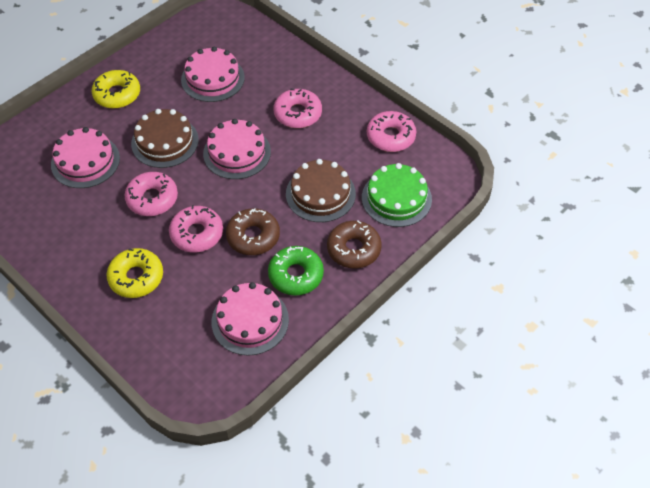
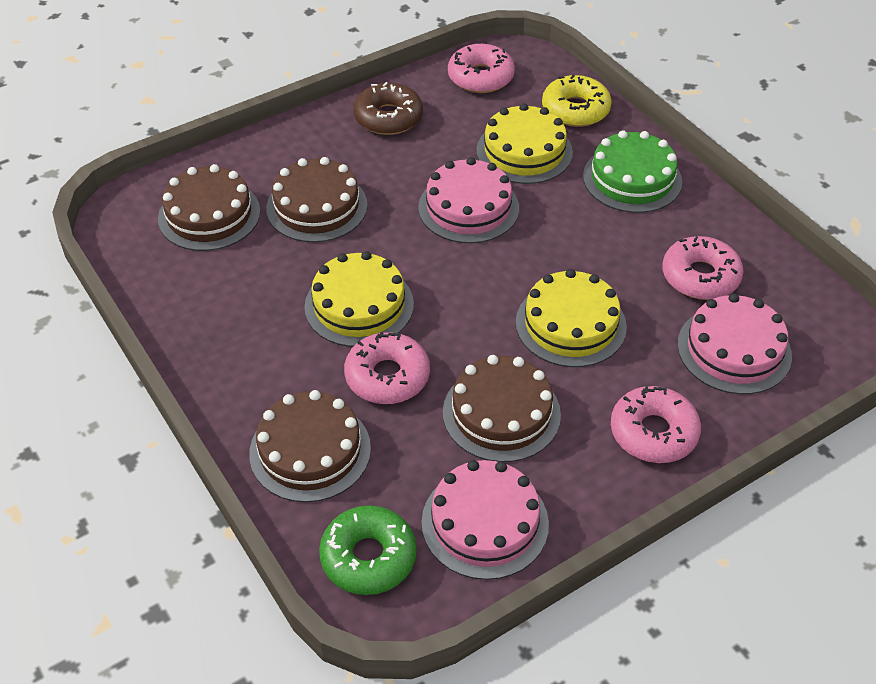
brown cake: [131,109,199,168] [286,159,356,222] = 2 -> [158,164,260,251] [249,390,371,502] [266,157,367,242] [443,355,561,462] = 4
brown donut: [226,208,280,255] [327,221,382,269] = 2 -> [354,82,423,135] = 1
pink cake: [51,127,120,188] [181,47,245,102] [203,119,271,179] [212,282,289,356] = 4 -> [418,157,519,243] [422,460,549,580] [677,293,792,394] = 3
yellow cake: none = 0 -> [304,251,414,347] [476,103,573,184] [516,269,627,367] = 3
yellow donut: [91,70,140,108] [107,248,163,298] = 2 -> [542,75,612,127] = 1

